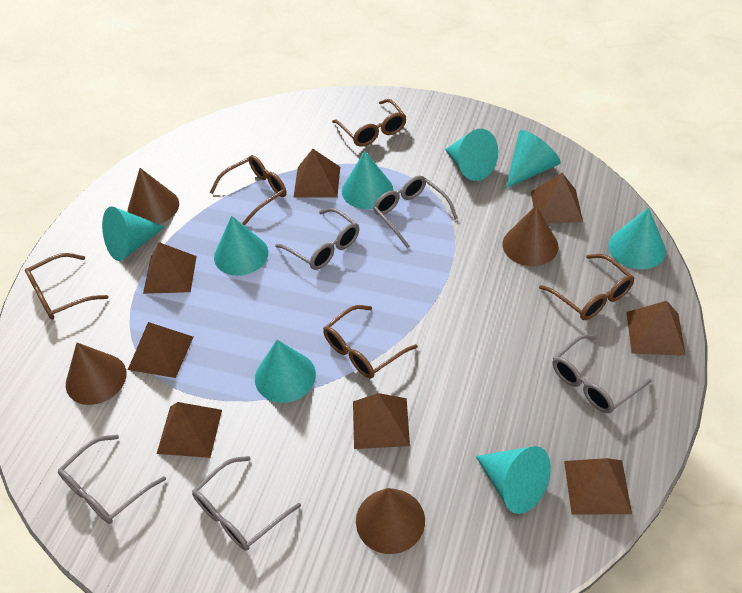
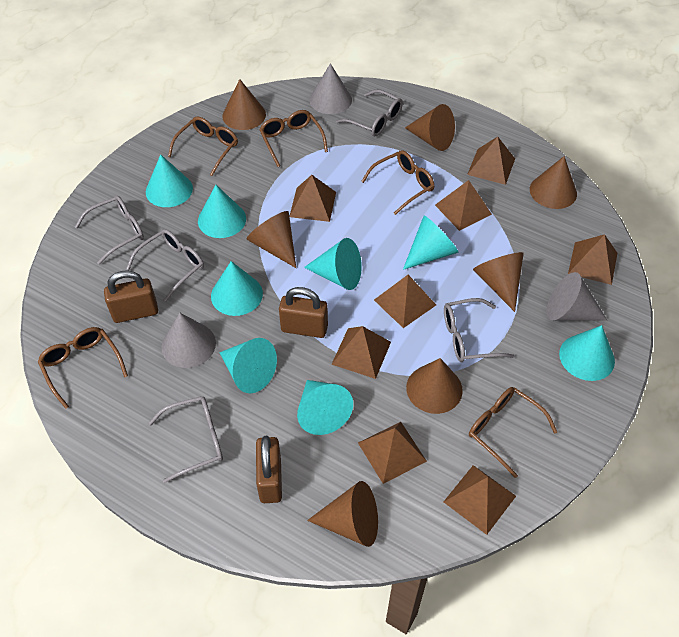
brown cone: [66,343,127,405] [128,168,179,224] [356,488,425,554] [503,205,558,266] = 4 -> [222,79,266,130] [247,211,296,268] [307,481,378,547] [405,104,455,151] [406,358,463,414] [473,252,524,312] [530,156,577,209] = 7
brown padlock: none = 0 -> [104,270,158,323] [256,436,282,503] [279,287,328,338] = 3
grey cone: none = 0 -> [161,313,216,368] [309,63,352,114] [546,272,607,321] = 3

